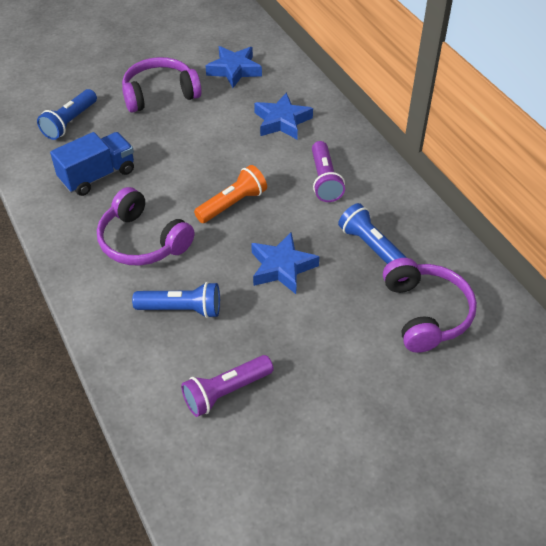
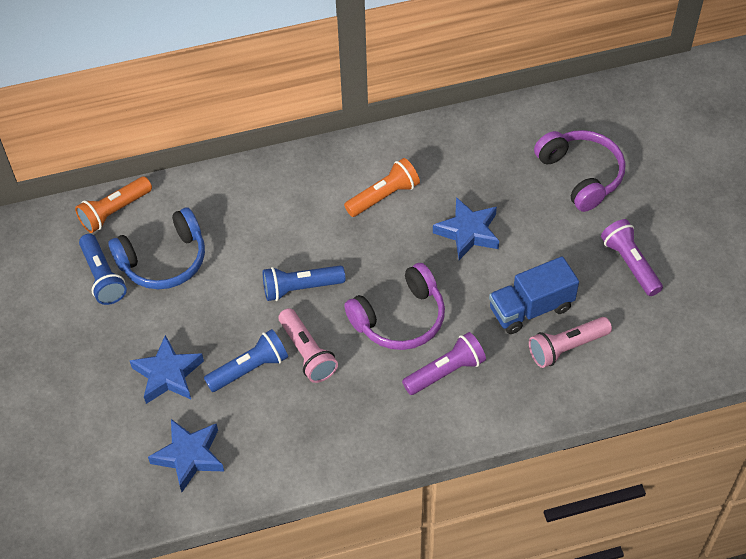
blue headphones: none = 0 -> [109,208,205,289] = 1
orange flashlight: [194,165,267,223] = 1 -> [75,177,152,233] [344,158,420,217] = 2
pink flashlight: none = 0 -> [279,308,338,383] [529,317,612,368] = 2
purple headphones: [97,187,195,266] [122,57,202,113] [383,258,477,353] = 3 -> [344,263,445,350] [534,130,625,212] = 2

